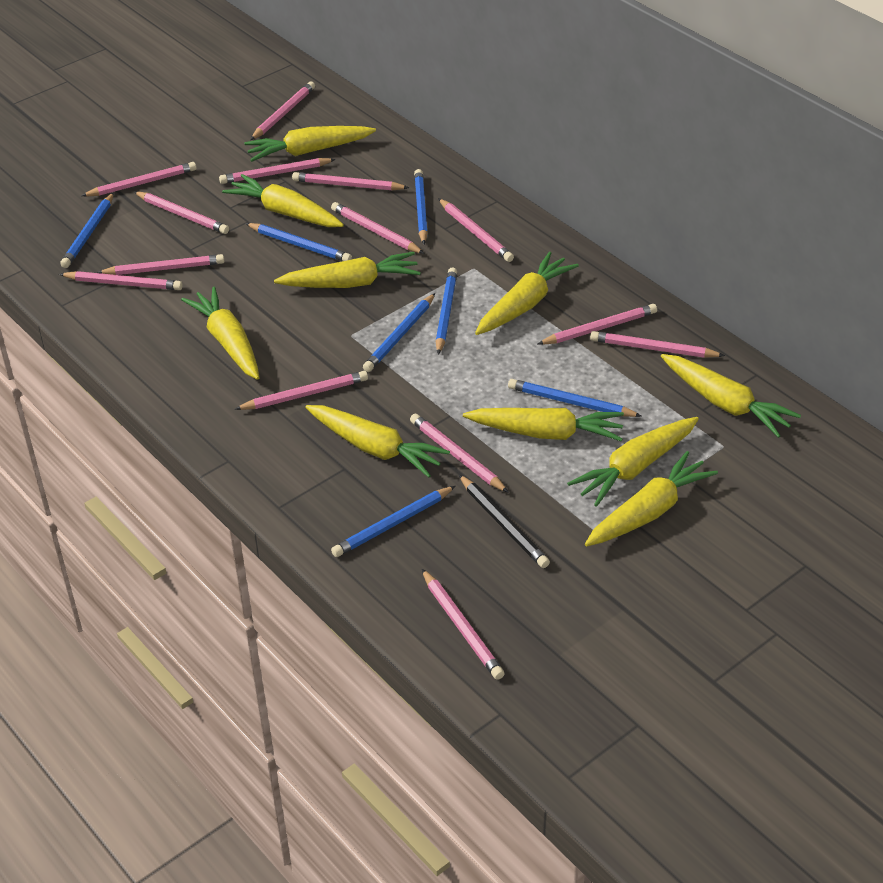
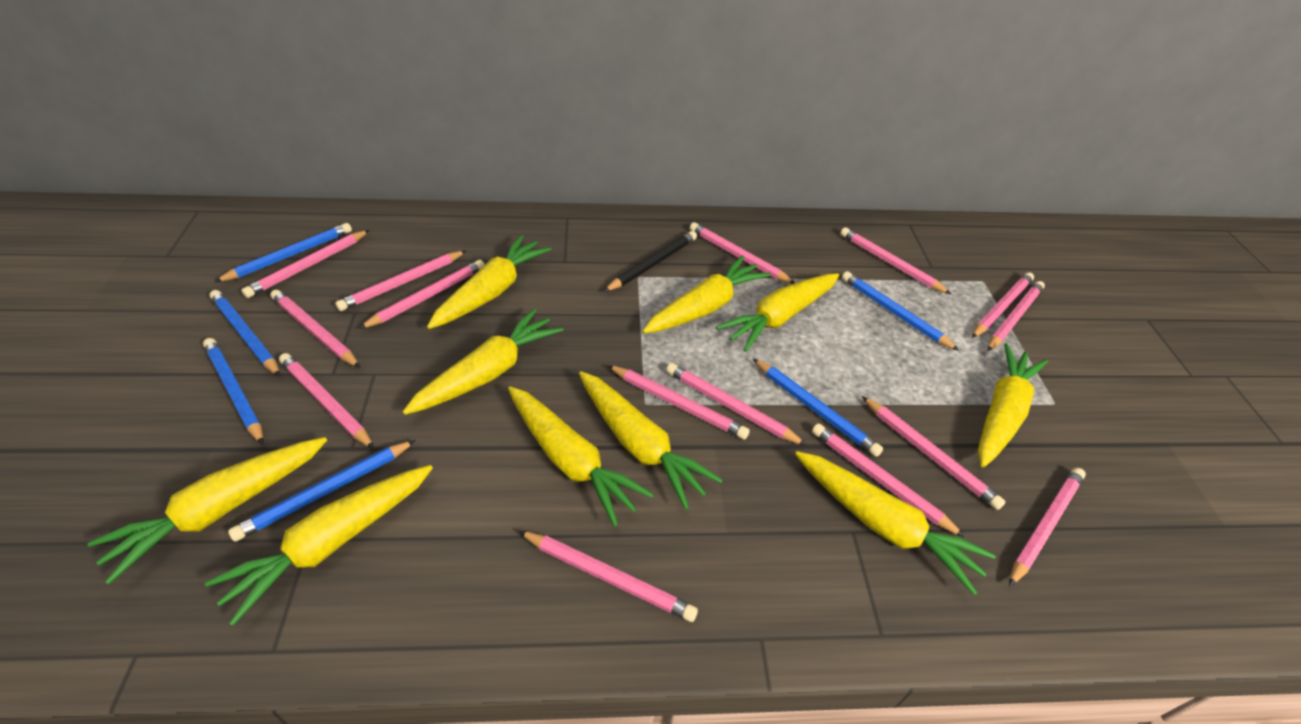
blue pencil: [60,192,114,268] [245,223,352,261] [331,486,455,557] [363,293,435,372] [414,169,428,244] [436,267,457,355] [508,379,641,417] = 7 -> [203,338,263,445] [209,290,280,377] [214,223,352,282] [228,440,416,542] [753,359,883,457] [842,271,959,351] = 6
pink pencil: [59,271,183,290] [81,162,197,197] [97,254,224,275] [134,191,229,234] [219,158,336,184] [235,371,368,410] [250,81,315,140] [292,172,409,190] [331,202,425,254] [410,414,509,493] [422,569,505,680] [438,198,514,262] [538,304,657,345] [590,331,725,358] = 14 -> [241,230,369,298] [270,290,360,368] [279,353,374,449] [335,251,466,311] [359,260,485,329] [519,531,698,622] [608,365,750,439] [666,363,807,446] [690,222,795,284] [812,424,965,538] [840,227,951,294] [862,396,1005,510] [972,272,1034,338] [987,281,1045,351] [1009,468,1086,587] = 15

